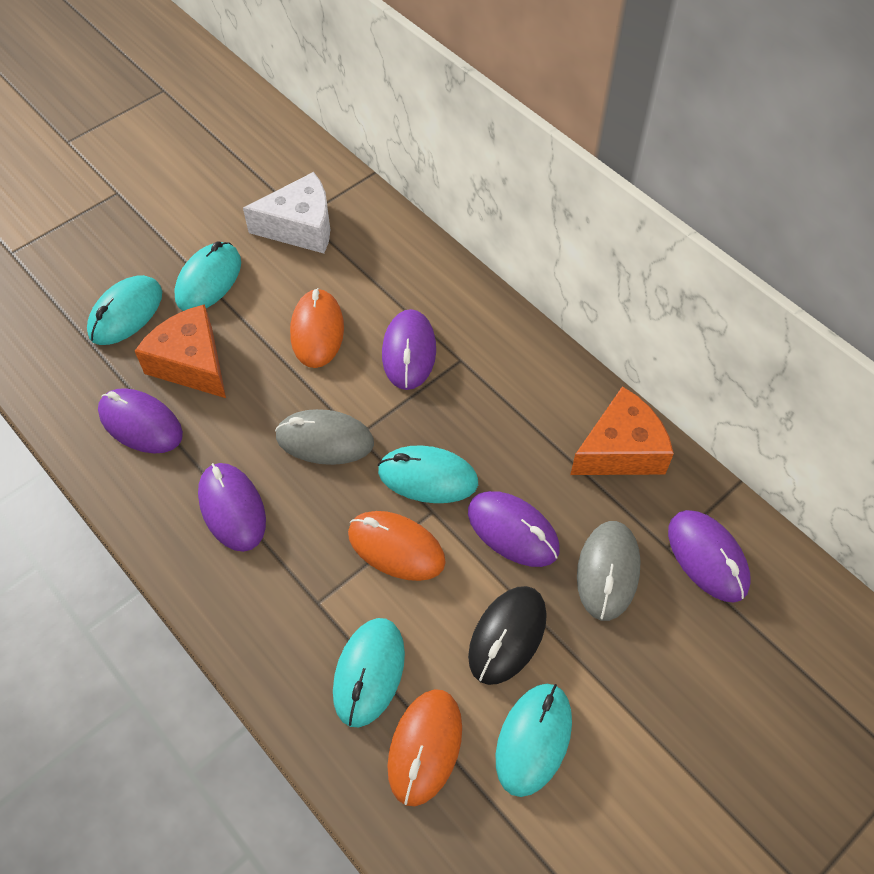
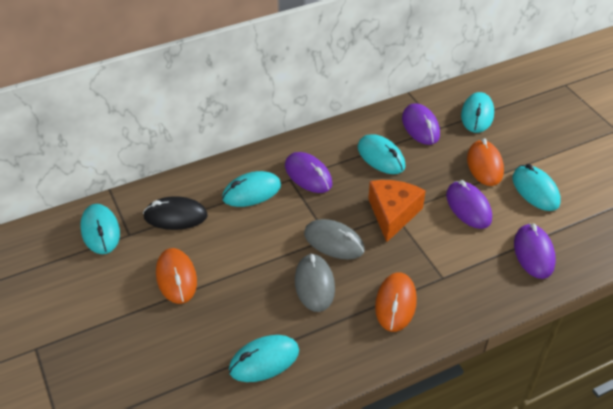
orange cheese: [135,304,226,398] [570,386,674,475] = 2 -> [368,180,426,242] = 1
purple mouse: [98,388,183,453] [198,463,266,552] [382,309,436,390] [468,491,560,567] [668,510,751,602] = 5 -> [285,152,332,193] [402,103,440,145] [446,180,492,229] [514,223,556,279] = 4
turquoise mouse: [87,275,162,345] [174,241,241,311] [333,618,405,727] [378,446,478,503] [496,684,572,797] = 5 -> [80,204,120,254] [222,171,281,207] [229,335,299,382] [357,134,405,174] [461,92,494,133] [512,164,561,211] = 6
white cheese: [243,172,330,253] = 1 -> none = 0

